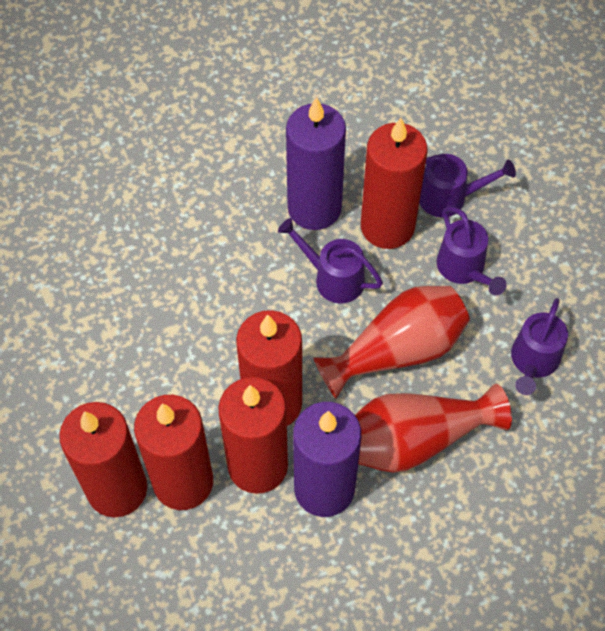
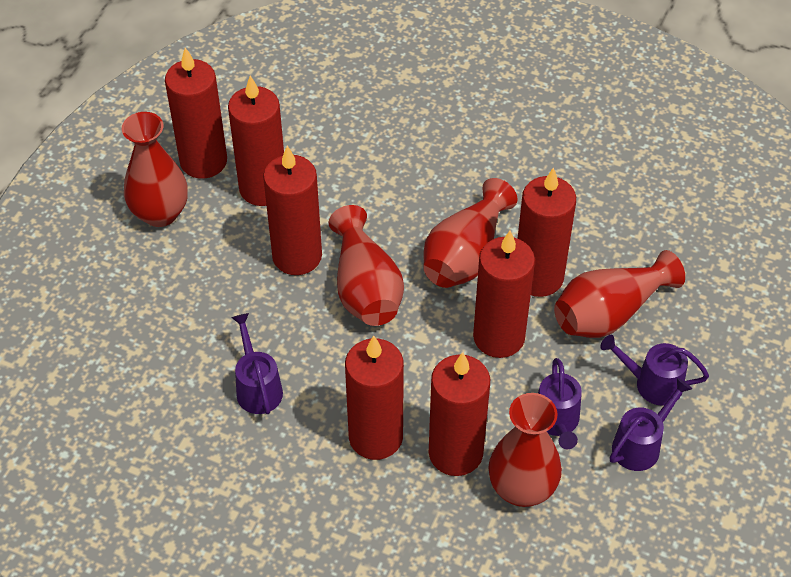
purple candle: [286,97,346,230] [293,402,361,517] = 2 -> none = 0
red candle: [59,402,147,517] [134,395,213,510] [218,377,288,494] [236,310,302,426] [361,118,427,249] = 5 -> [165,47,227,179] [228,75,284,206] [263,146,322,275] [345,336,404,460] [429,352,490,476] [473,231,535,358] [518,167,576,297] = 7
red vase: [313,286,470,398] [355,384,512,473] = 2 -> [122,112,188,227] [329,205,404,326] [423,178,518,288] [488,393,562,507] [554,250,685,338] = 5

